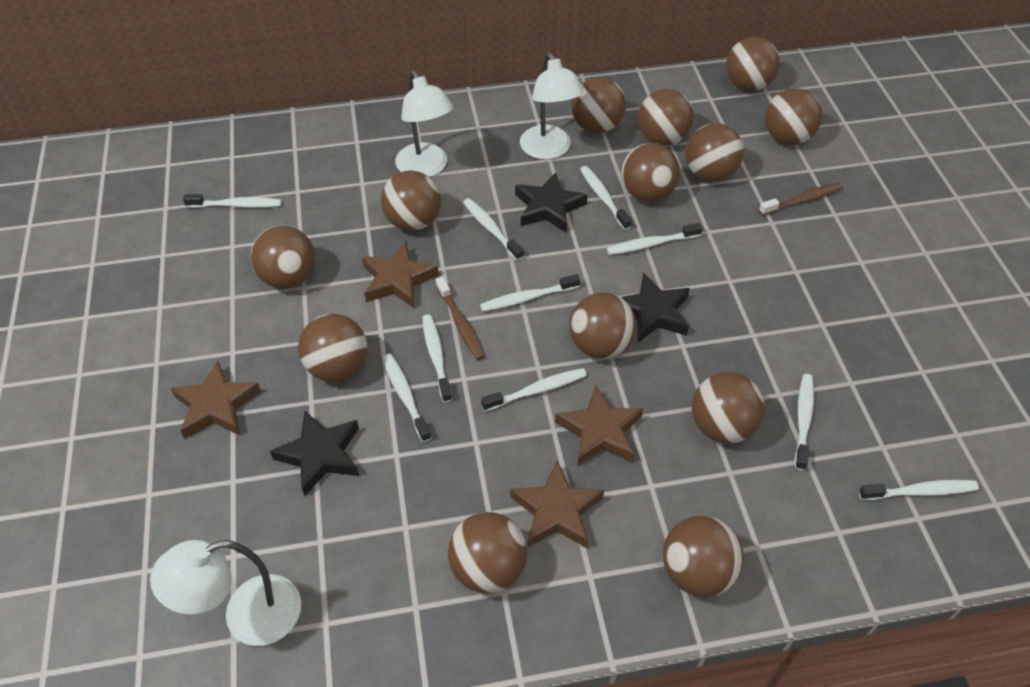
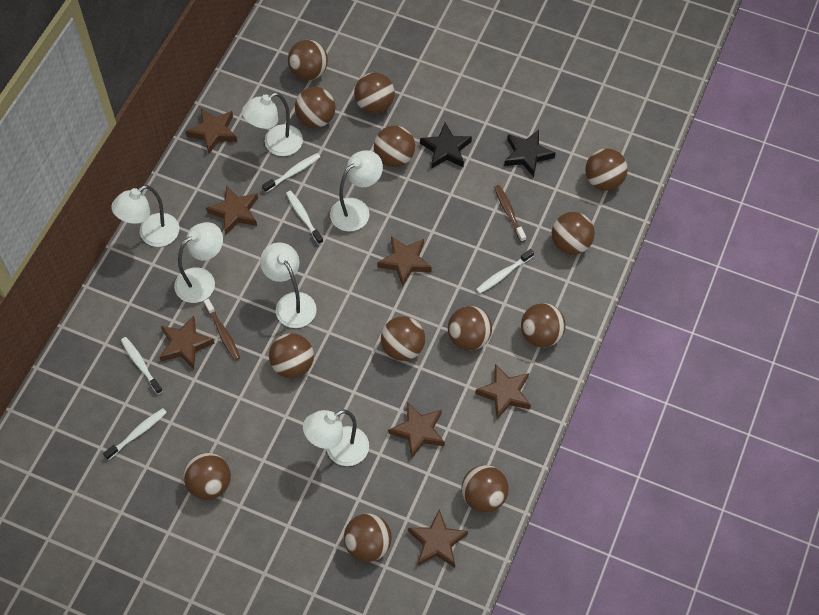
black star: [270,411,359,496] [515,172,587,232] [621,272,690,343] = 3 -> [420,123,472,169] [504,130,556,177] = 2
brown star: [170,361,261,439] [362,242,439,308] [510,461,604,548] [555,385,643,466] = 4 -> [160,315,215,369] [186,108,237,154] [206,185,258,235] [377,236,432,287] [388,402,445,459] [408,509,468,568] [475,364,531,419] = 7
white lamp: [150,540,301,646] [395,70,453,177] [520,52,584,159] = 3 -> [111,185,179,247] [174,222,223,303] [242,92,303,156] [260,242,317,328] [303,410,369,466] [330,150,383,231] = 6
white toothbrush: [183,194,282,208] [383,354,431,442] [422,314,452,403] [463,198,524,261] [480,274,580,312] [481,368,587,411] [580,166,632,230] [607,223,703,255] [795,374,814,471] [859,480,979,500] = 10 -> [103,408,167,460] [121,337,163,394] [262,153,320,193] [286,191,323,245] [476,249,534,294] = 5

